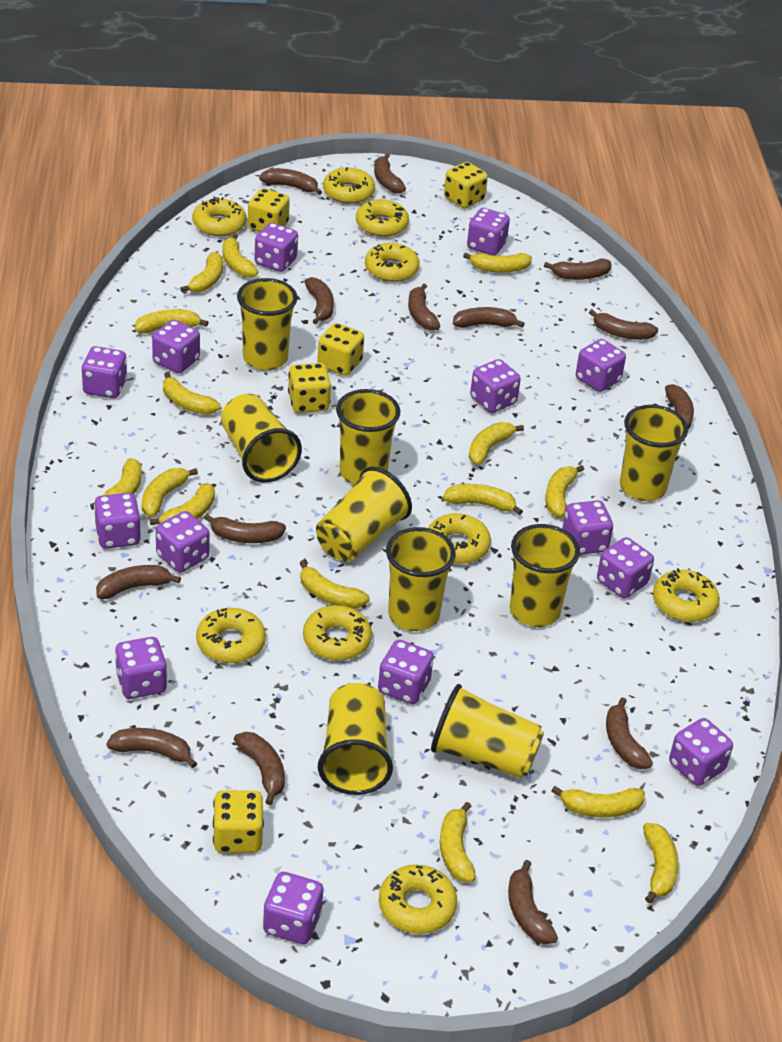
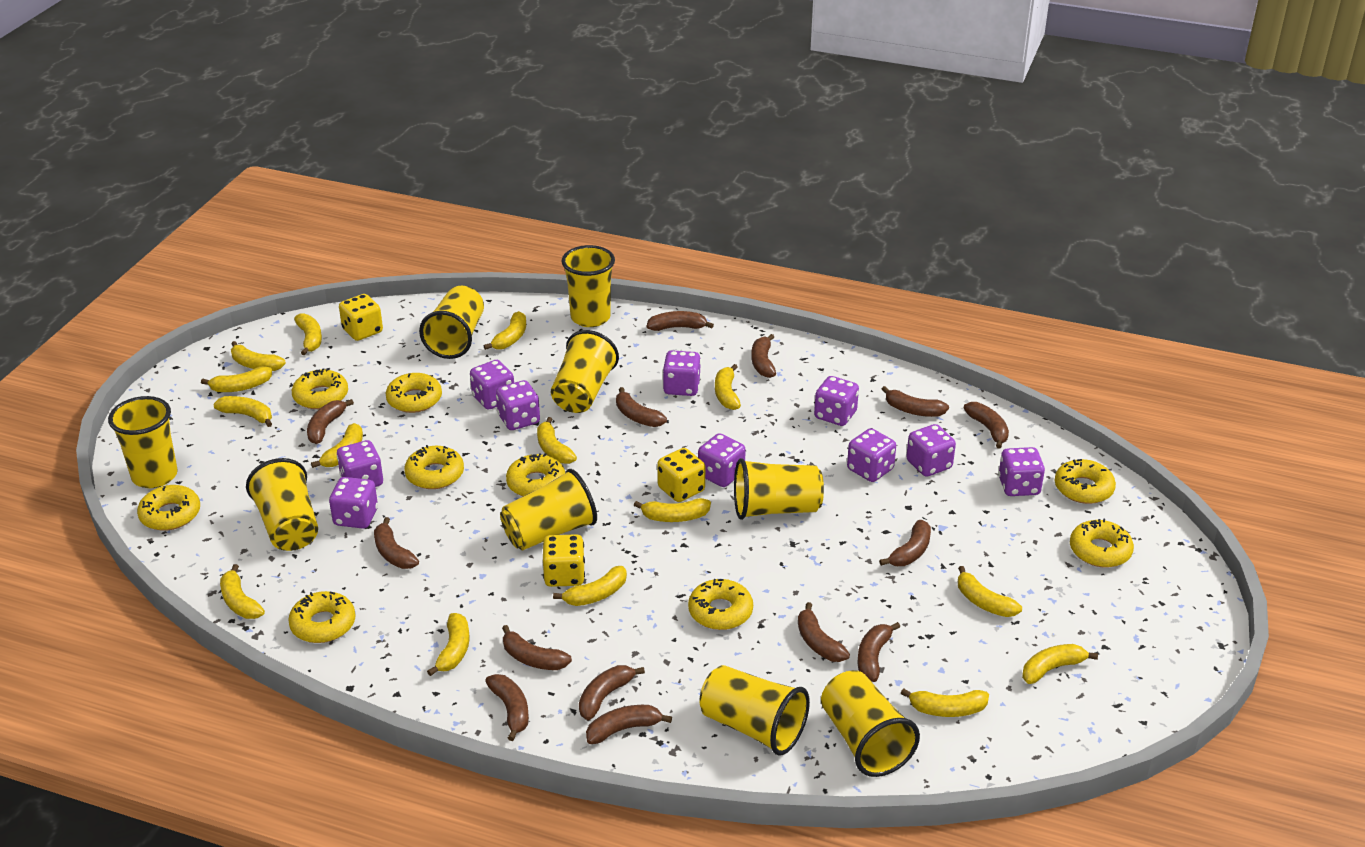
purple dice: [81,346,127,398] [94,493,141,549] [115,637,167,699] [152,320,200,373] [156,511,209,573] [255,223,298,272] [263,872,323,944] [378,640,434,704] [467,208,510,255] [470,359,521,413] [562,500,613,555] [576,339,626,392] [597,537,654,598] [669,718,733,786] = 14 -> [329,477,378,529] [337,440,383,487] [470,360,514,410] [496,380,540,430] [663,350,701,396] [698,433,746,487] [814,376,859,426] [847,428,896,482] [906,424,956,477] [998,447,1045,496] = 10
yellow dice: [213,790,264,853] [248,188,290,232] [288,363,331,413] [317,323,364,376] [444,162,488,208] = 5 -> [339,294,383,341] [542,534,585,587] [657,448,705,502] = 3

